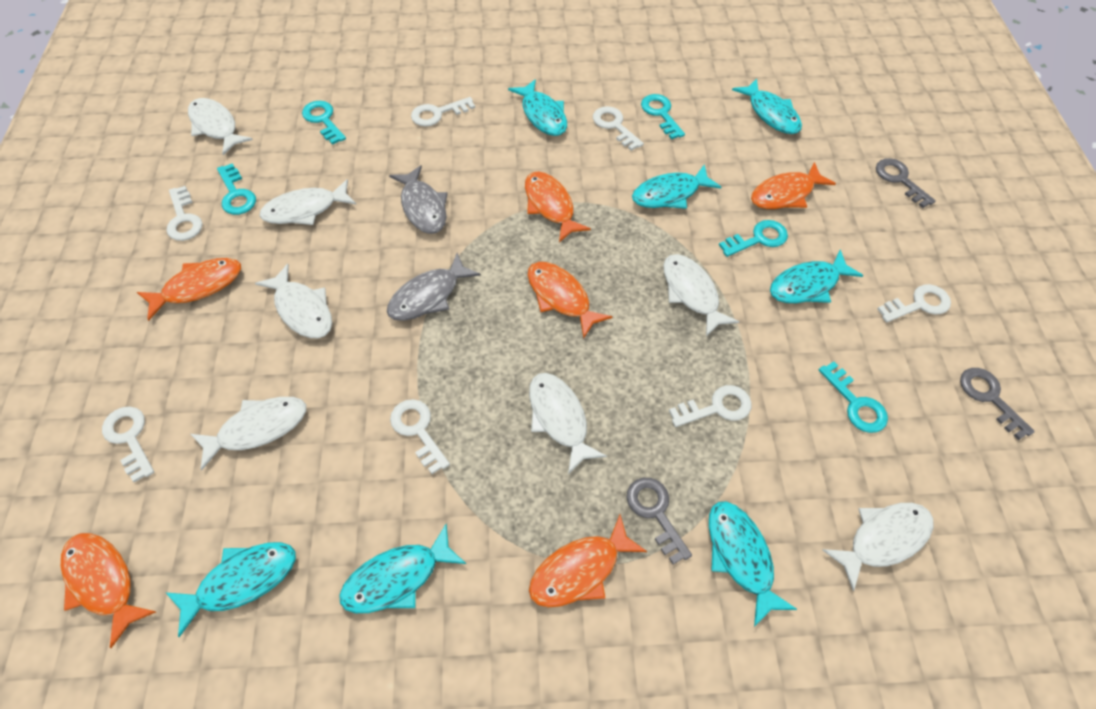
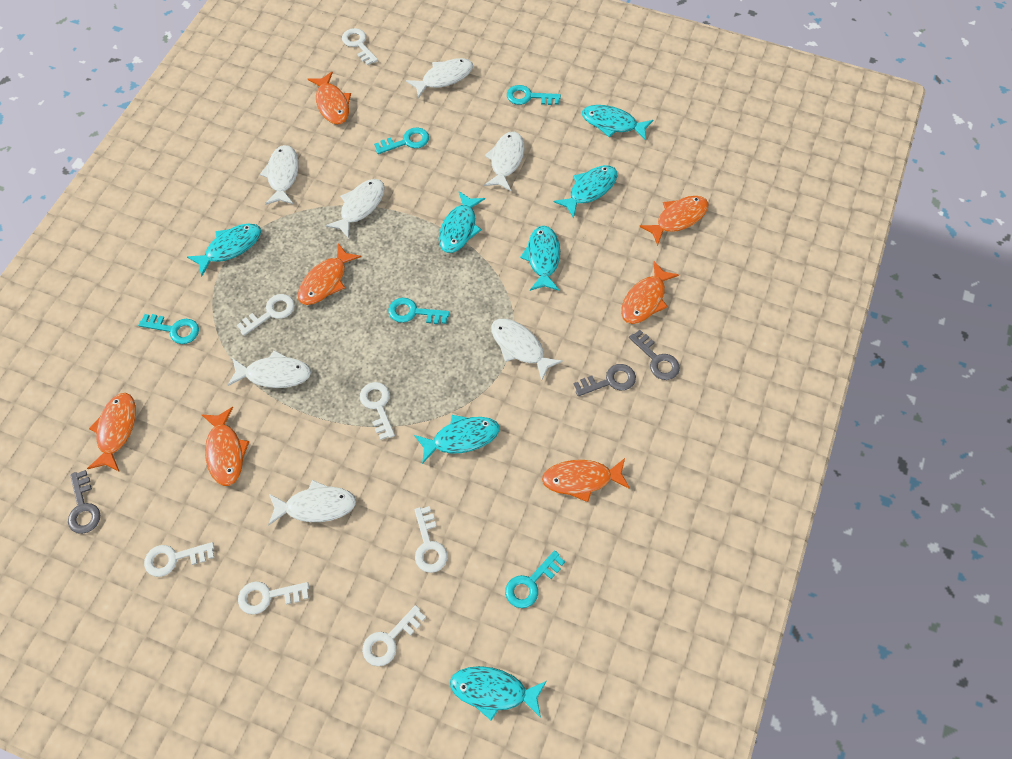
grey fish: [387,253,481,321] [389,165,448,234] = 2 -> none = 0
orange fish: [61,533,156,648] [137,258,241,321] [525,171,591,242] [528,262,612,338] [529,515,647,607] [751,162,836,209] = 6 -> [87,393,136,472] [201,407,249,486] [298,243,361,305] [308,71,351,125] [542,458,630,502] [621,261,679,324] [639,196,709,246] = 7

